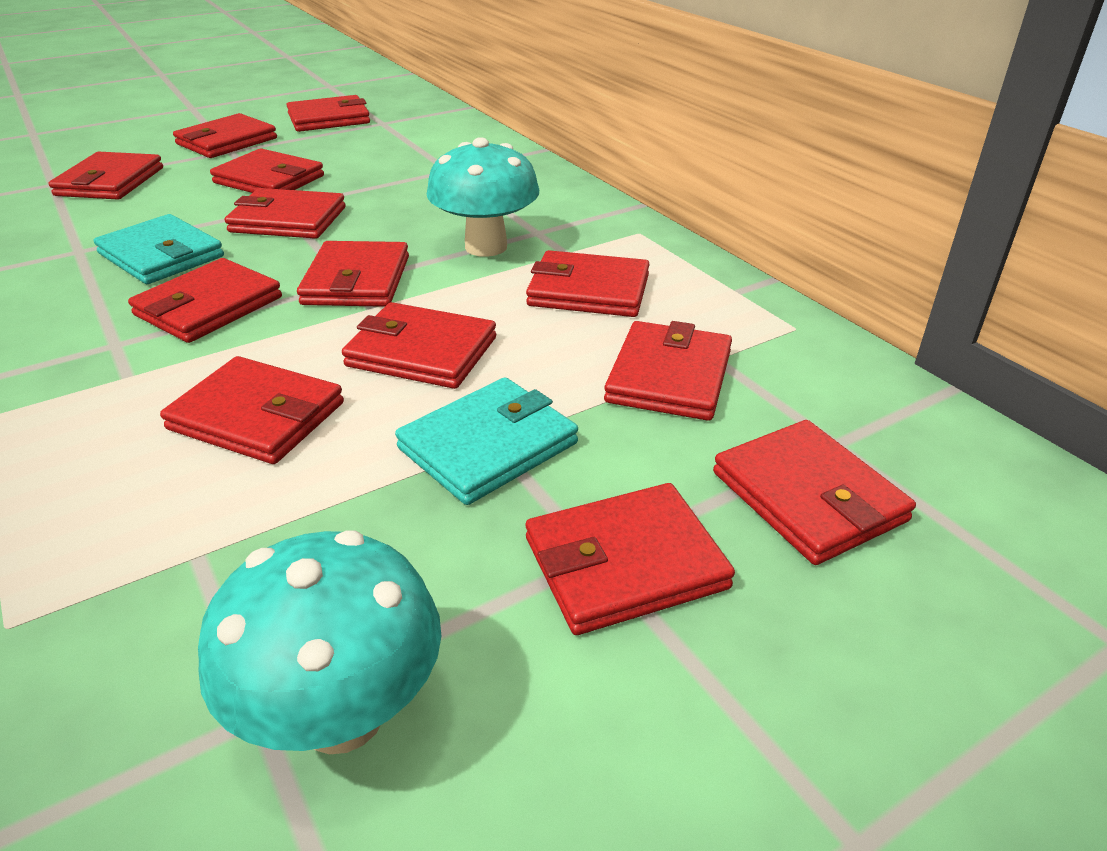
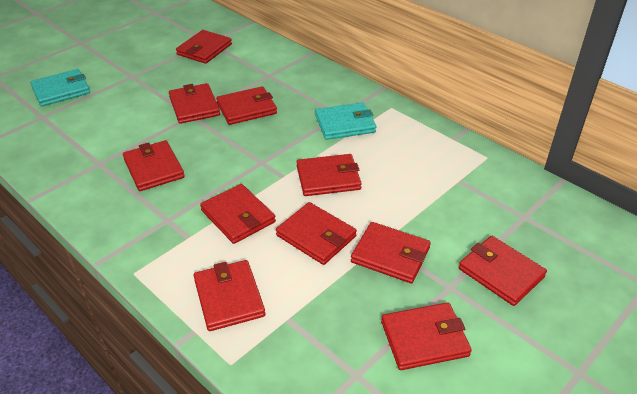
red wallet: [49,152,163,200] [128,258,282,343] [160,356,344,464] [173,113,277,158] [210,148,324,193] [225,188,346,239] [287,95,370,132] [297,241,409,307] [342,302,496,389] [526,250,650,317] [526,483,735,635] [604,321,732,421] [713,420,916,565] = 13 -> [123,140,185,191] [169,83,220,124] [176,30,232,64] [194,260,265,331] [200,184,276,244] [216,86,277,125] [276,202,357,265] [297,154,362,196] [351,222,431,283] [381,302,472,370] [459,236,547,306] = 11
turquoise mushroom: [198,530,441,754] [427,137,539,257] = 2 -> none = 0

